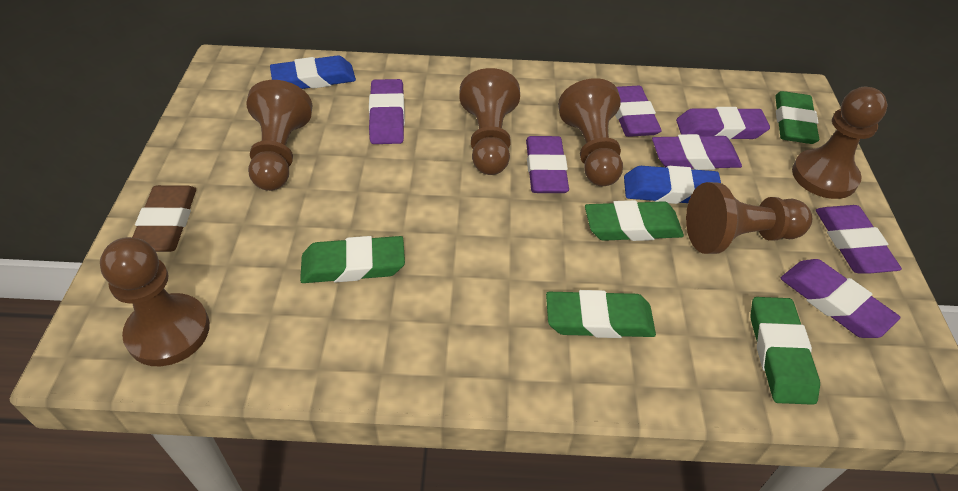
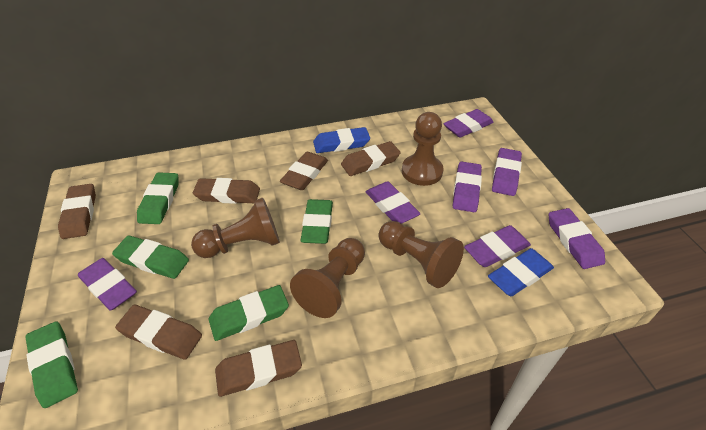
brown eraser: [132,185,196,252] = 1 -> [58,184,96,239] [115,305,202,360] [193,178,260,204] [215,340,302,397] [280,152,328,190] [341,141,401,176] = 6
brown pawn: [100,237,210,366] [247,80,312,191] [460,68,520,175] [558,78,623,186] [686,182,812,254] [792,87,888,199] = 6 -> [191,198,280,258] [290,238,365,318] [378,221,464,288] [402,112,444,186] = 4

